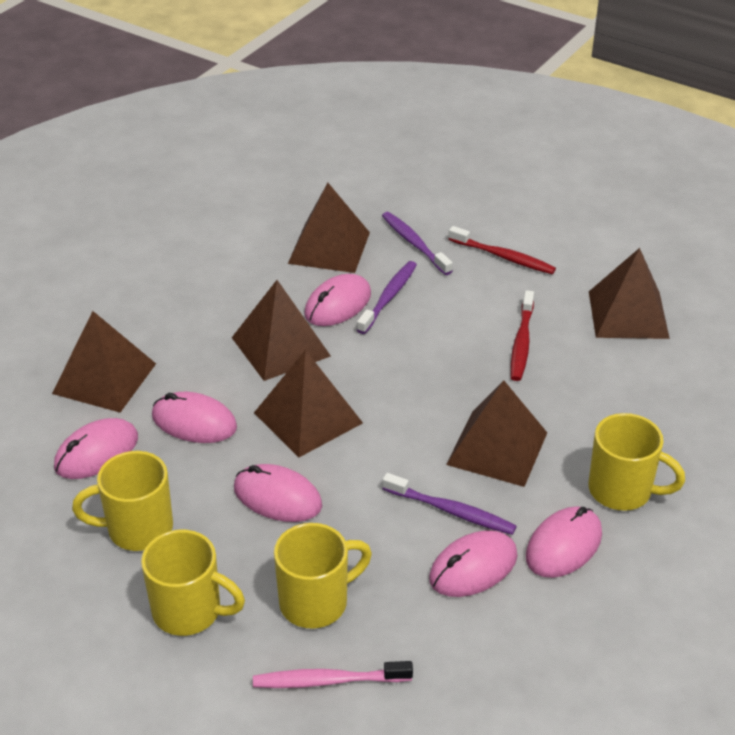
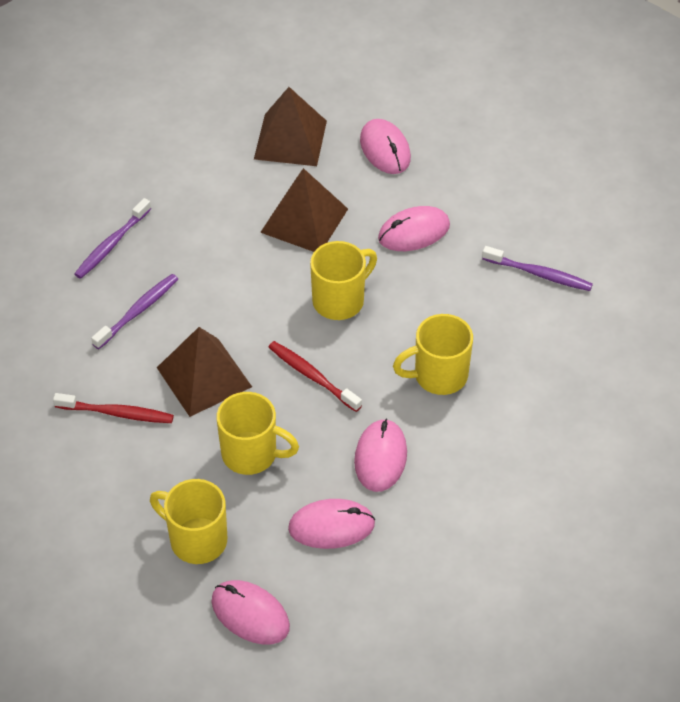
brown pyramid: [52,311,156,412] [232,280,331,381] [254,350,363,457] [288,183,370,273] [446,380,547,487] [589,248,670,339] = 6 -> [157,327,252,417] [254,87,327,166] [260,168,348,252] = 3
pink mouse: [54,418,138,479] [152,392,237,443] [234,464,322,522] [304,274,371,326] [429,530,517,597] [526,506,602,578] = 6 -> [212,580,290,645] [288,499,375,549] [354,418,407,492] [360,119,411,174] [378,206,450,251] = 5
pink toothbrush: [253,661,413,688] = 1 -> none = 0

